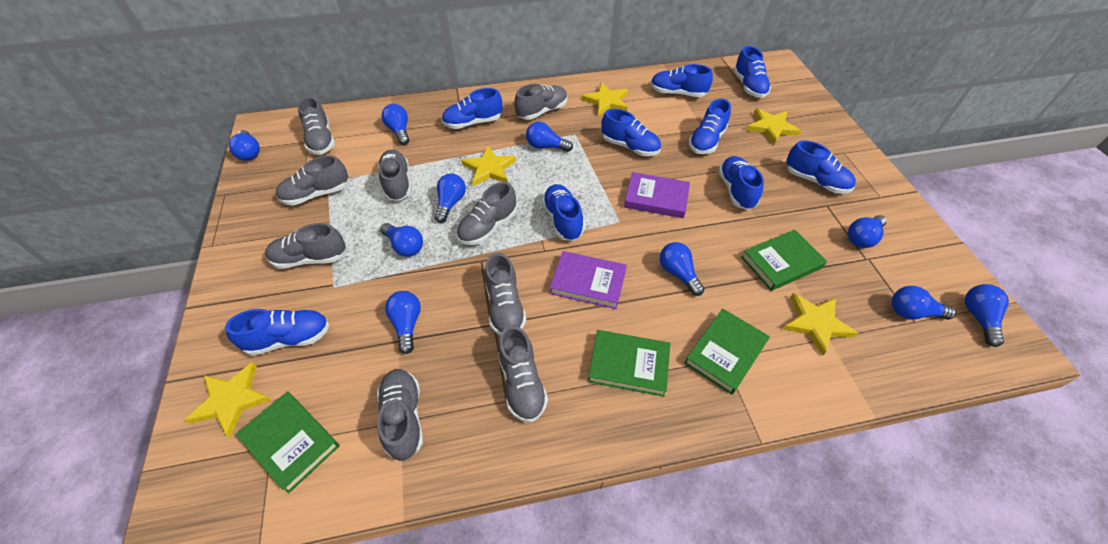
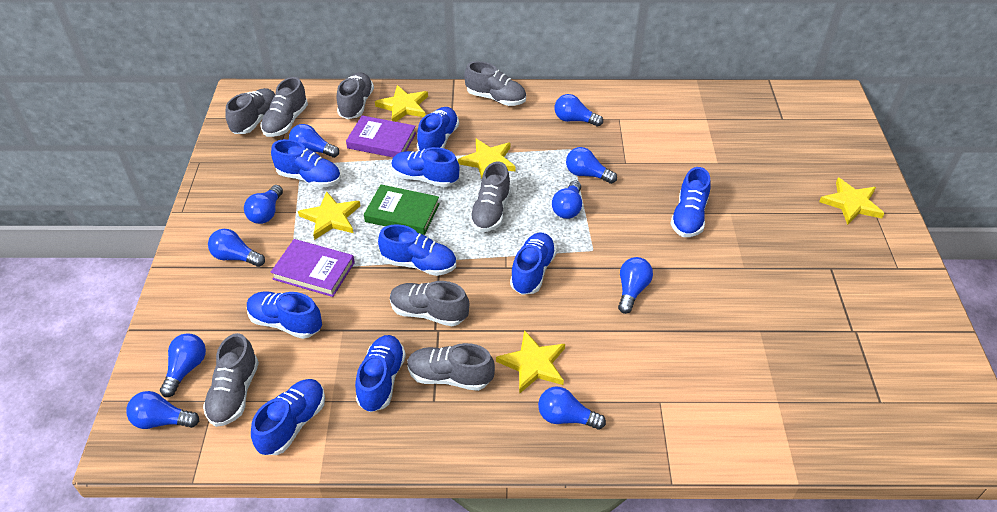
green book: [236,391,340,493] [588,330,671,397] [684,309,770,395] [741,230,827,291] = 4 -> [364,185,440,235] = 1
grey shoe: [265,223,346,269] [276,155,348,206] [298,97,335,155] [377,369,423,461] [378,150,411,201] [457,182,516,245] [485,253,527,335] [498,325,548,423] [514,84,567,120] = 9 -> [203,333,259,427] [225,88,275,134] [261,77,308,137] [337,72,374,119] [390,281,469,326] [407,343,495,391] [464,61,526,106] [469,162,511,232] = 8

